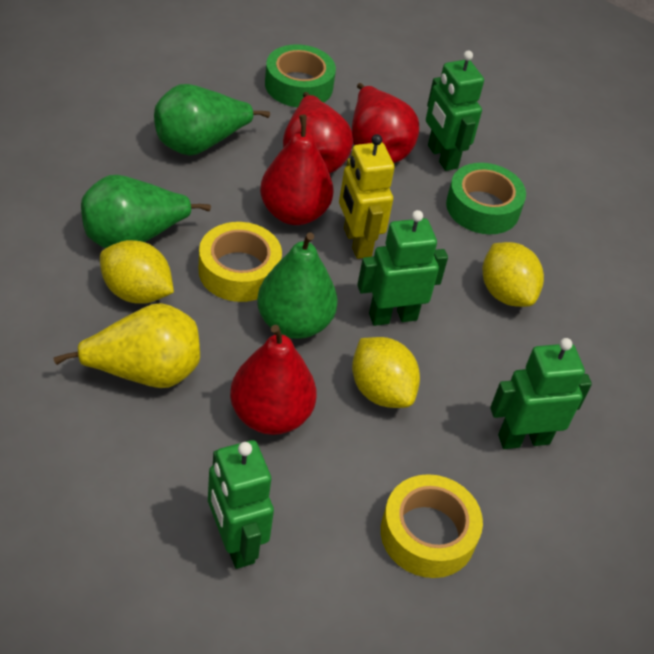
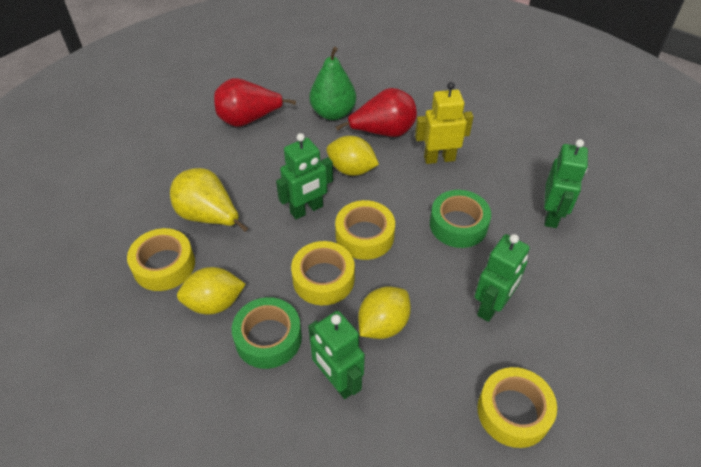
green pear: [81,175,211,248] [154,84,270,156] [257,233,338,339] = 3 -> [309,47,356,120] = 1
red pear: [230,325,317,435] [260,115,333,225] [283,92,353,174] [352,83,419,163] = 4 -> [214,78,296,127] [336,88,417,137] = 2
yellow tape: [199,222,282,302] [381,474,483,578] = 2 -> [127,228,195,291] [291,241,355,305] [335,200,395,260] [477,367,557,448] = 4

